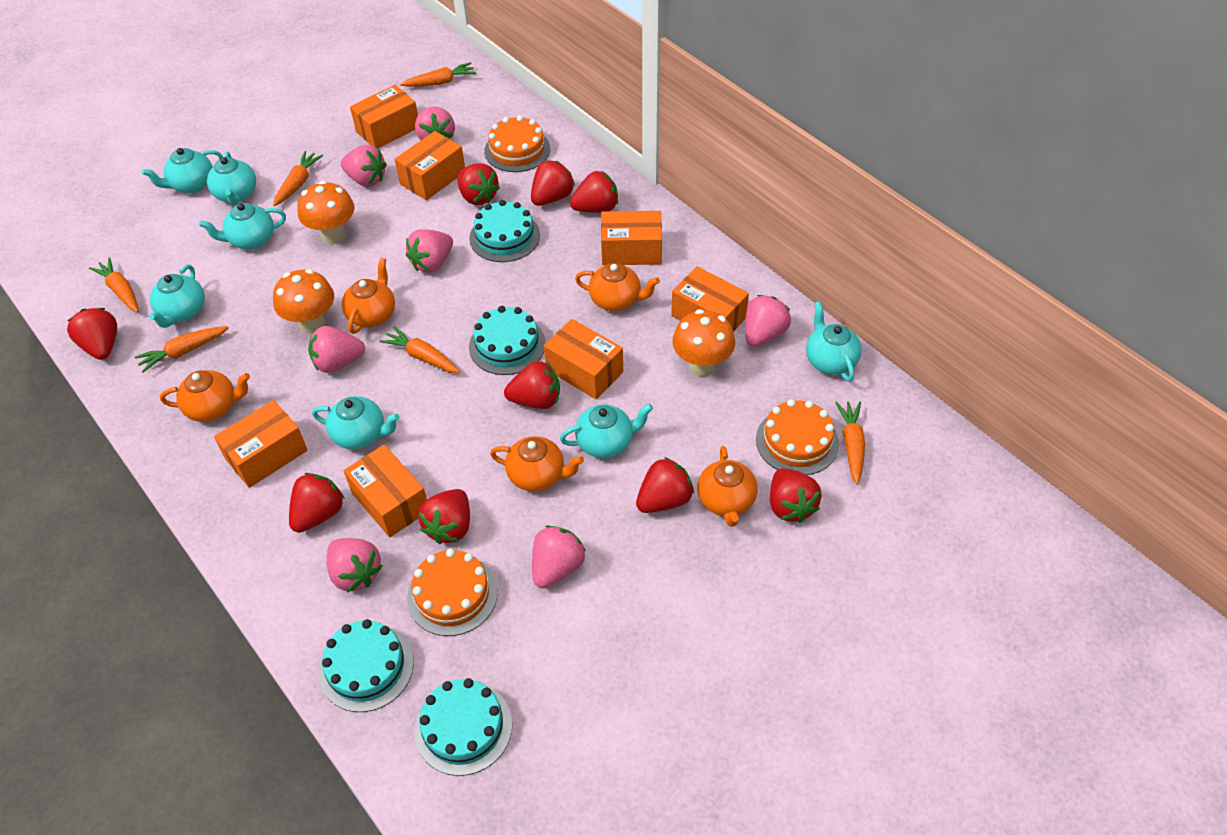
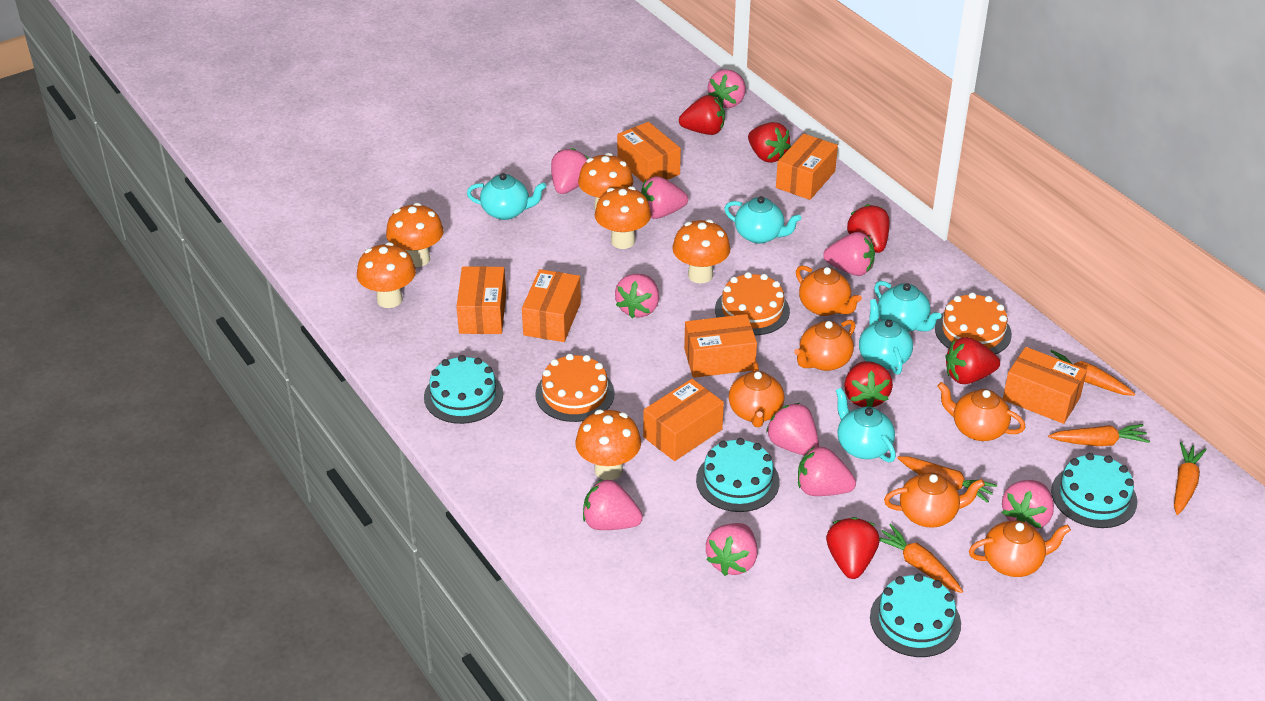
orange carrot: [89,257,139,312] [135,326,229,373] [273,151,323,206] [379,326,460,373] [400,62,476,87] [835,401,865,485] = 6 -> [879,524,963,593] [898,456,997,503] [1048,424,1150,446] [1051,350,1135,396] [1174,442,1207,515] = 5
orange mushroom: [273,269,334,334] [297,181,354,244] [672,309,735,376] = 3 -> [357,242,416,308] [386,203,444,267] [575,409,641,480] [578,153,633,210] [595,186,651,249] [672,219,730,283] = 6
orange teapot: [160,370,250,422] [342,258,395,334] [490,436,584,492] [575,263,660,311] [697,446,758,527] = 5 -> [729,362,784,427] [794,320,855,371] [796,265,862,316] [884,473,985,528] [937,382,1025,441] [969,520,1071,577] = 6
pink strawberry: [308,326,365,373] [327,538,382,592] [341,145,387,187] [406,229,453,272] [415,107,455,140] [532,525,586,588] [745,295,791,347] = 7 -> [551,148,589,194] [583,479,643,530] [615,274,659,318] [641,176,688,219] [706,523,757,576] [708,69,745,108] [766,403,819,456] [798,446,856,496] [823,232,875,276] [1002,480,1054,529] = 10
red strawberry: [67,308,117,360] [289,473,345,533] [418,489,470,544] [457,163,500,205] [504,361,560,409] [531,160,575,206] [570,171,618,213] [636,457,694,513] [770,468,822,523] = 9 -> [679,95,725,135] [748,122,791,163] [826,517,879,579] [844,361,893,407] [847,204,890,253] [946,337,1000,384] = 6
turquoise teapot: [142,148,223,193] [149,264,205,328] [199,203,286,249] [207,152,256,206] [312,396,399,450] [560,404,653,458] [806,301,862,382] = 7 -> [467,173,546,220] [724,196,801,244] [836,388,896,462] [859,299,913,375] [874,281,942,332] = 5

